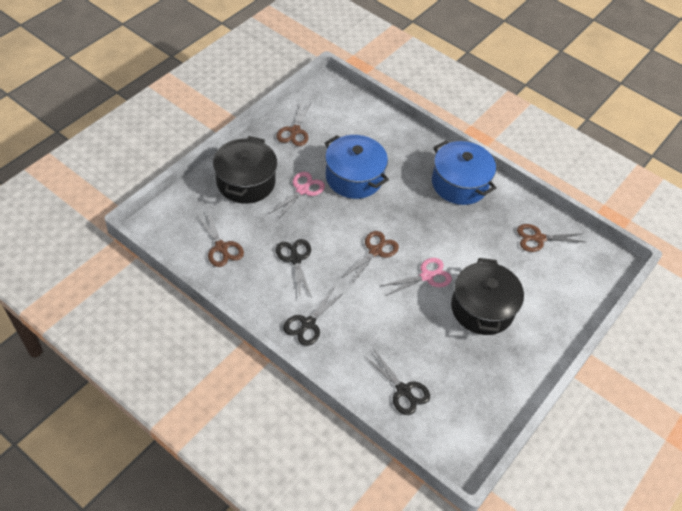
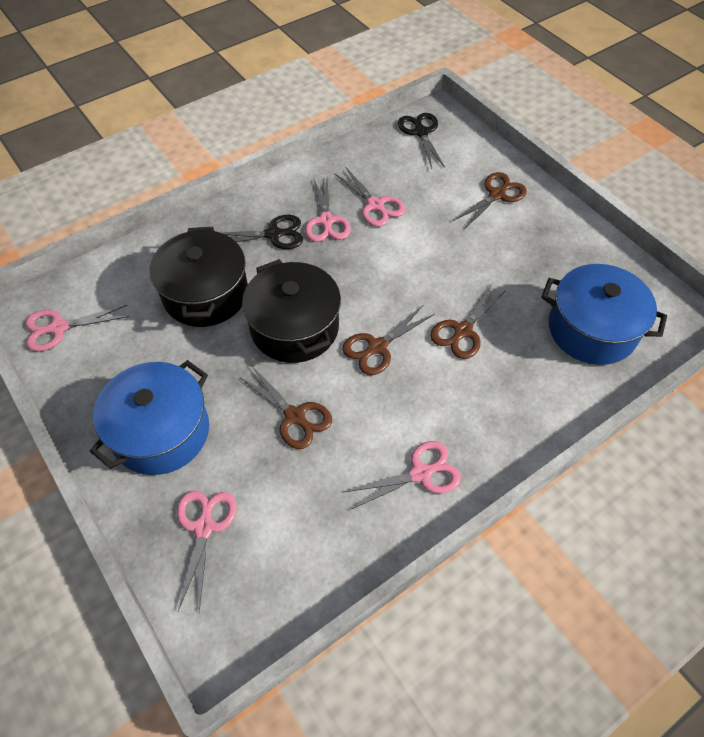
black scissors: [276,239,312,298] [283,288,344,346] [364,348,430,415] = 3 -> [222,215,303,249] [398,113,445,169] = 2
pink scissors: [269,172,325,221] [381,258,452,296] = 2 -> [25,305,129,352] [177,491,237,613] [305,177,351,242] [334,167,405,227] [344,441,461,510] = 5

